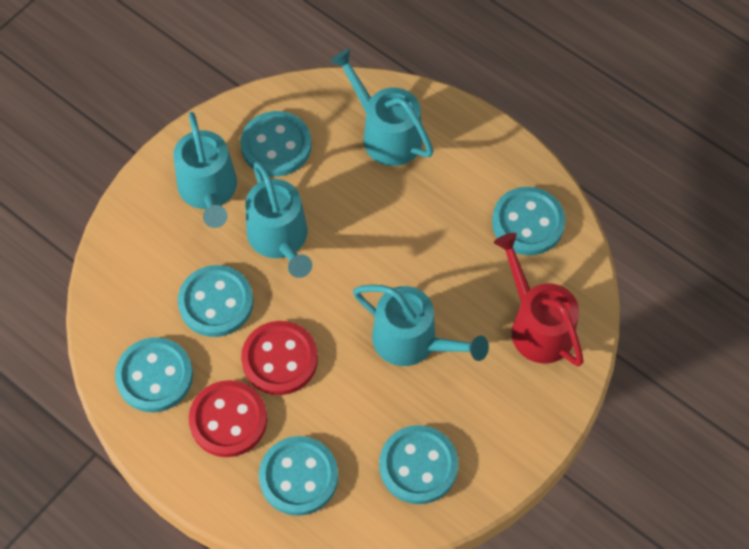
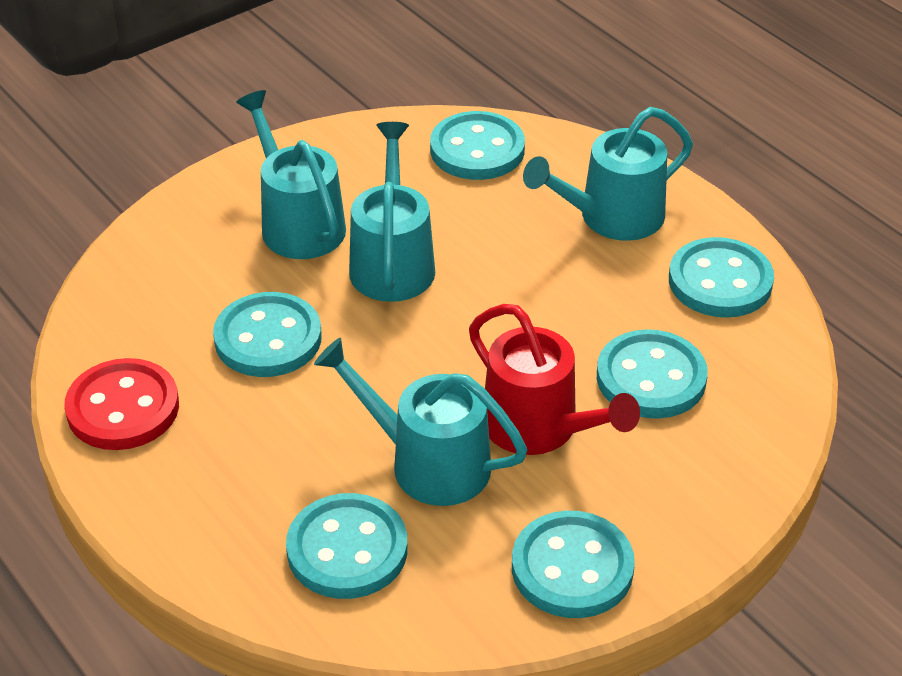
red button: [189,380,267,457] [241,321,318,395] = 2 -> [65,358,179,450] = 1

